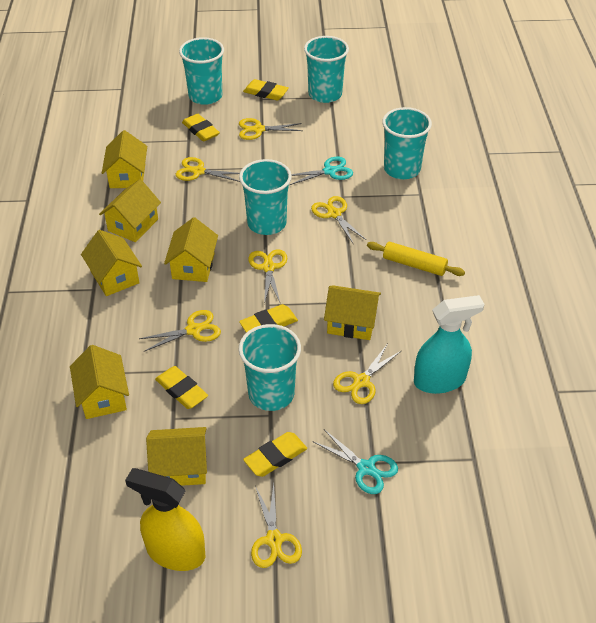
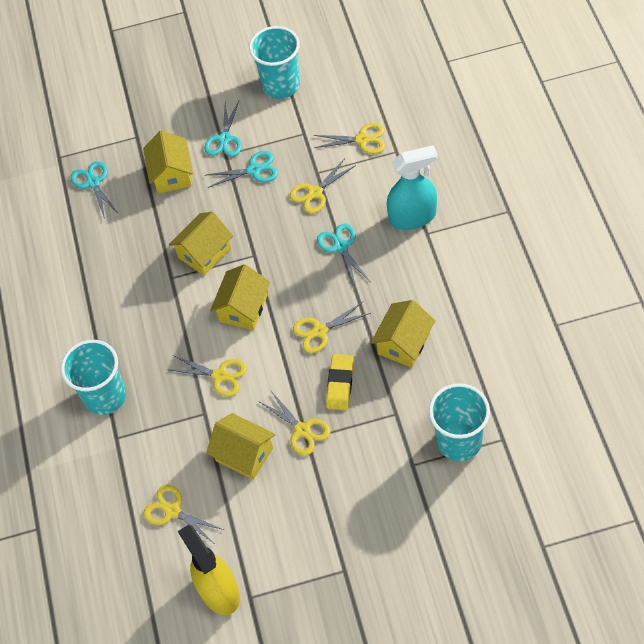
turquoise cup: [179,37,224,105] [239,159,292,235] [239,324,301,411] [304,36,349,103] [382,107,432,179] = 5 -> [61,340,126,415] [249,26,300,99] [429,383,490,461] = 3
turquoise scissors: [289,157,353,185] [314,429,398,494] = 2 -> [71,161,119,219] [204,101,242,157] [207,151,278,188] [317,224,369,287] = 4
yellow eraser: [155,366,208,409] [182,114,220,142] [239,304,298,333] [243,79,289,100] [243,432,307,477] = 5 -> [326,354,354,410] = 1
yellow house: [70,345,129,419] [81,230,142,296] [99,179,161,242] [102,130,147,188] [146,427,207,486] [164,217,218,282] [324,285,381,340] = 7 -> [143,130,193,194] [169,212,233,276] [206,413,275,480] [210,264,270,330] [371,300,436,368] = 5
yellow rolling pin: [367,242,465,276] = 1 -> none = 0
yellow scissors: [139,310,221,352] [176,157,240,182] [239,118,303,140] [248,249,287,304] [251,484,302,568] [311,196,366,243] [333,344,401,404] = 7 -> [144,485,224,543] [170,355,247,397] [260,391,331,456] [290,158,356,214] [293,302,371,353] [314,123,385,154] = 6

